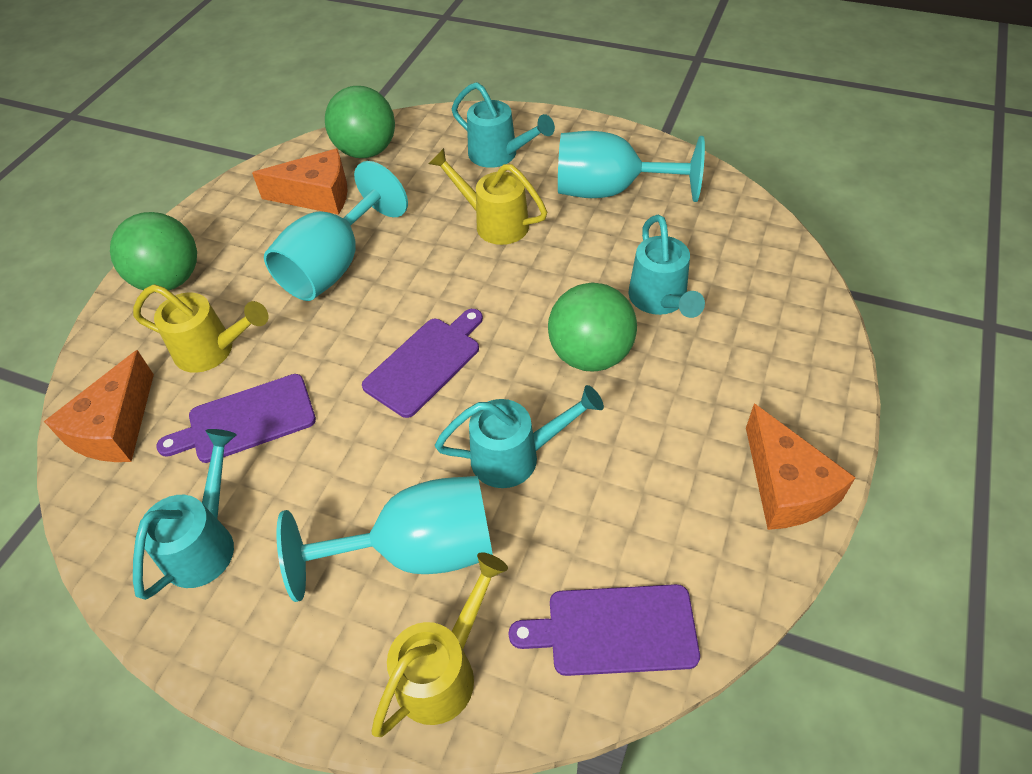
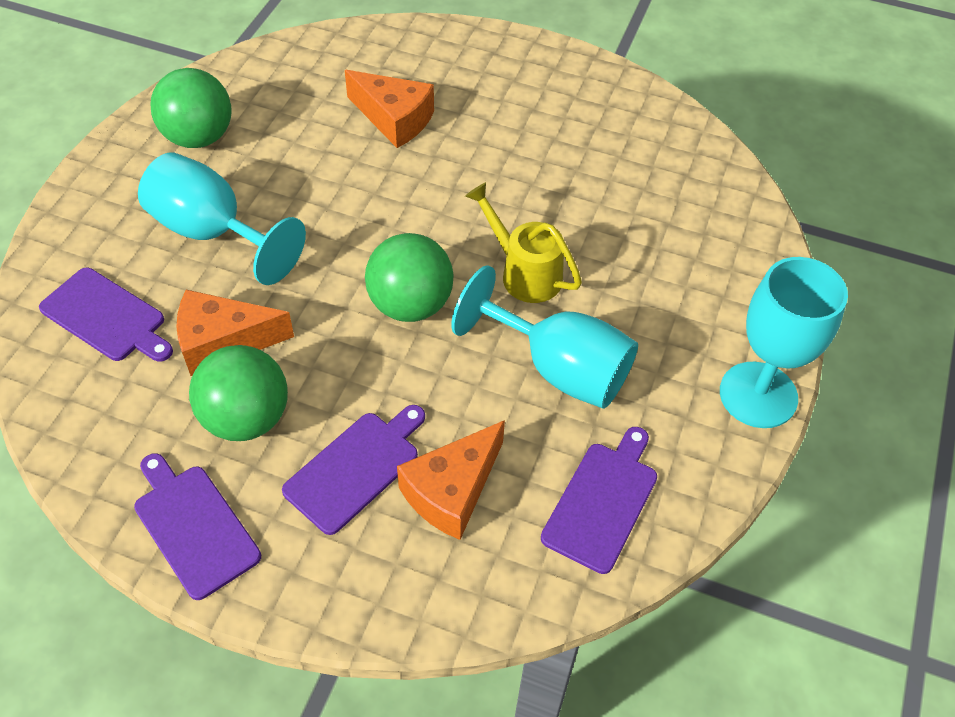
purple cutting board: [156,374,316,463] [362,309,483,418] [509,584,700,676] = 3 -> [39,268,173,362] [134,453,261,600] [282,405,425,535] [541,427,657,574] = 4
turquoise watering can: [133,429,237,600] [435,385,604,488] [452,82,555,168] [628,215,705,318] = 4 -> none = 0
yellow watering can: [133,284,268,373] [371,552,508,737] [429,148,547,245] = 3 -> [465,182,582,303] = 1

